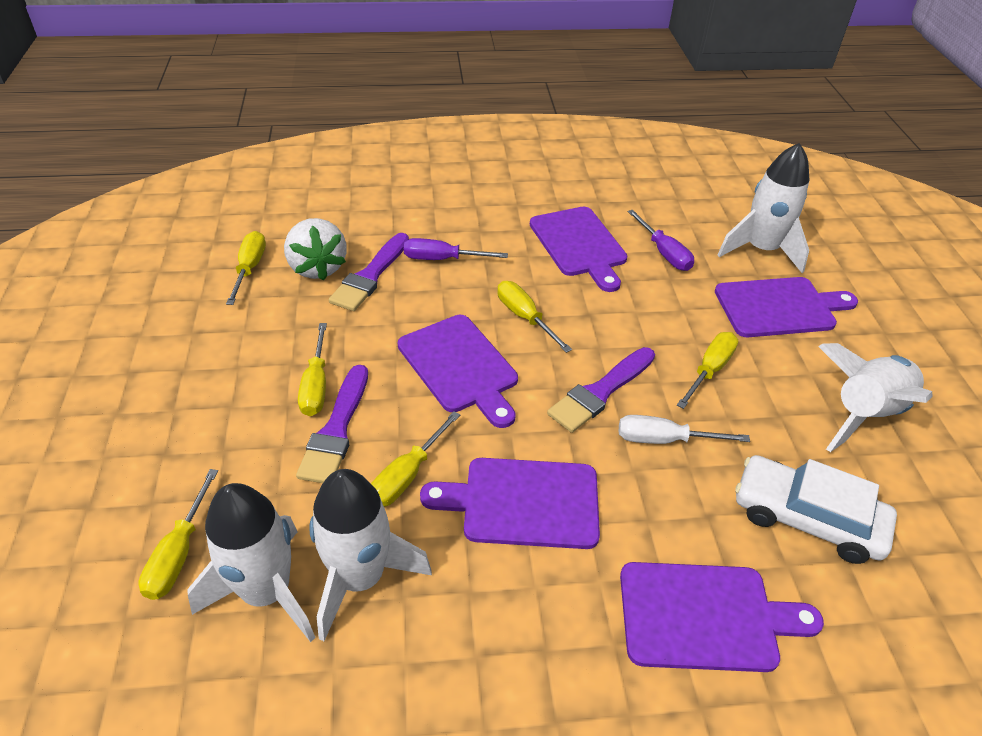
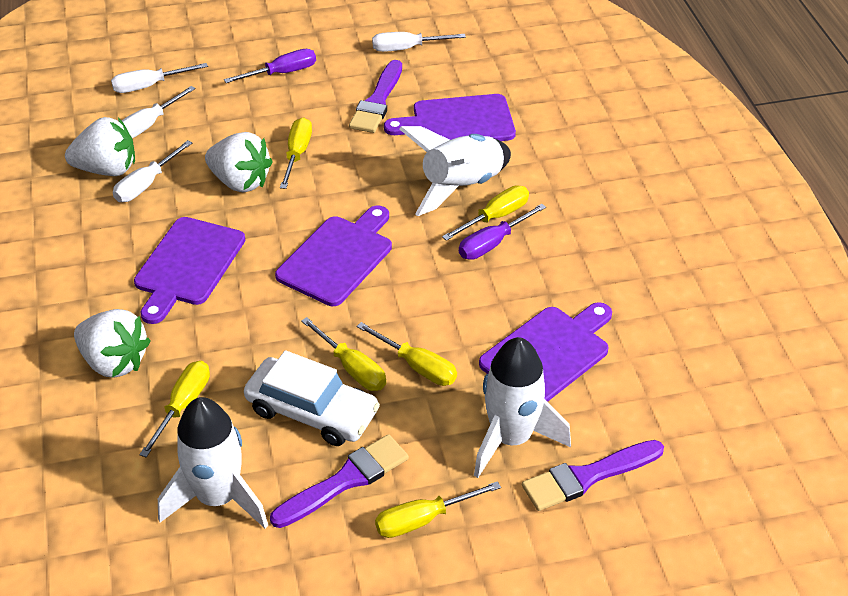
purple cutting board: [398,315,518,428] [420,458,600,549] [530,207,627,292] [620,562,824,672] [715,277,858,337] = 5 -> [134,217,245,324] [275,206,392,306] [384,94,516,141] [479,302,612,402] = 4
white rocket: [187,483,316,642] [309,469,432,641] [718,143,810,273] [818,343,933,452] = 4 -> [158,397,268,528] [399,126,511,216] [474,337,571,478] = 3
white screwdriver: [619,415,750,444] = 1 -> [111,63,208,93] [113,140,192,202] [122,86,196,138] [372,32,466,52] = 4
white strawberry: [284,218,347,281] = 1 -> [65,117,135,176] [74,309,151,378] [205,132,273,193] = 3

